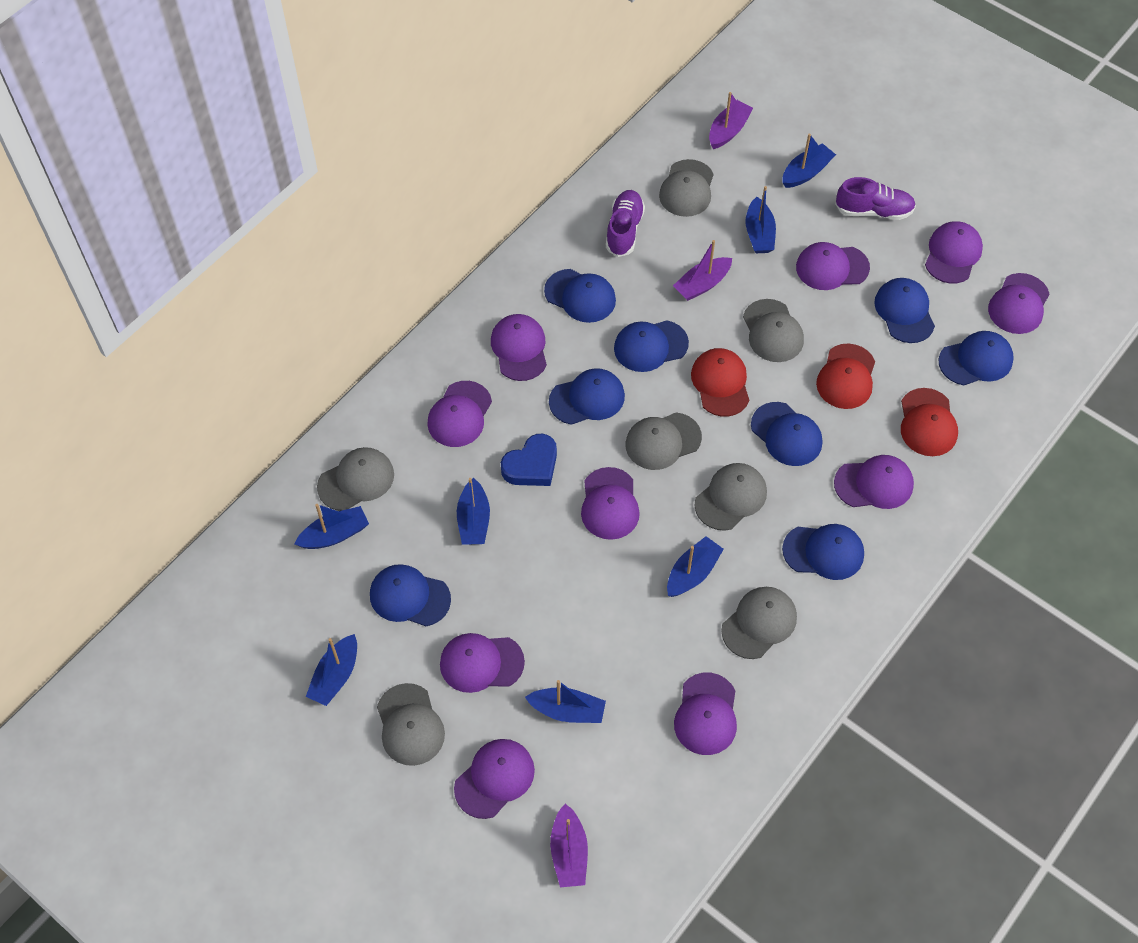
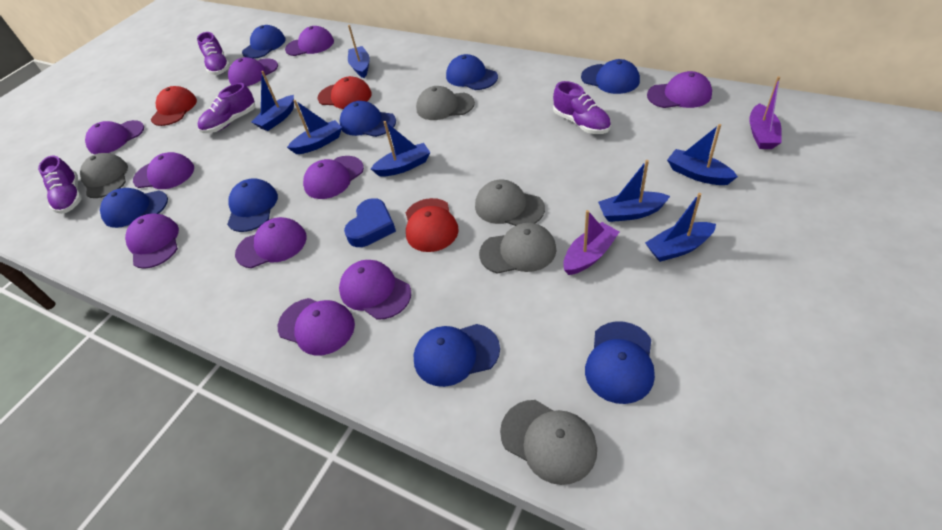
grey cap: [317,447,394,511] [377,683,445,766] [625,413,702,470] [659,159,714,217] [695,463,767,531] [721,587,797,659] [743,299,804,362] = 7 -> [80,153,128,198] [416,86,475,120] [475,180,545,226] [479,223,556,274] [500,400,597,485] = 5
purple boat: [550,804,588,887] [673,240,732,301] [709,92,753,149] = 3 -> [563,210,619,275] [749,76,782,149] = 2
purple shoe: [606,190,645,257] [835,177,916,220] = 2 -> [38,156,82,214] [197,32,230,75] [197,83,256,133] [553,81,611,134] = 4

